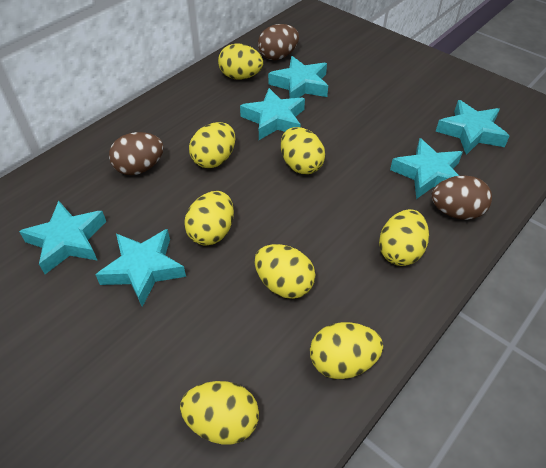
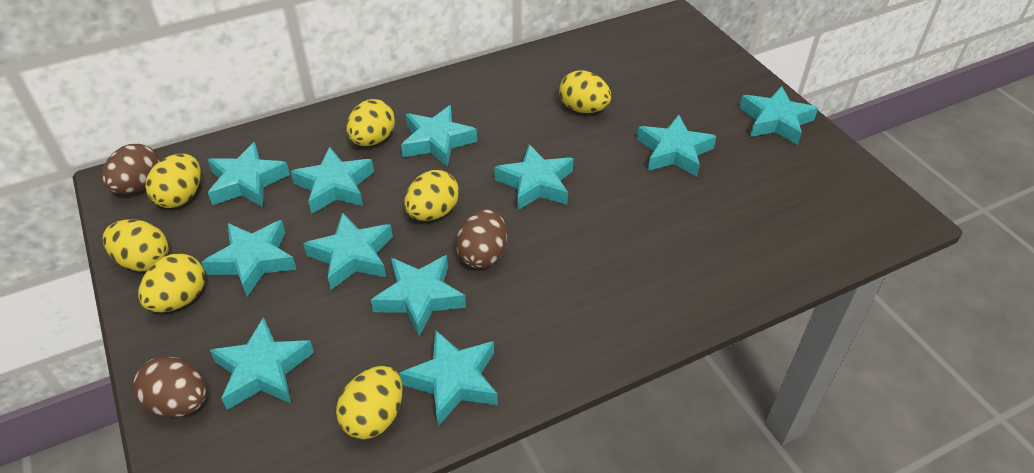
turquoise star: [19,201,106,274] [95,229,186,307] [240,88,305,140] [268,56,328,98] [390,138,463,199] [435,100,509,155] = 6 -> [201,220,296,297] [207,142,290,207] [210,317,314,410] [290,147,374,214] [303,212,393,290] [371,255,466,337] [399,330,498,426] [401,105,477,167] [494,144,574,211] [637,115,717,177] [739,86,818,145] = 11
yellow egg: [180,381,259,445] [184,191,234,246] [189,122,235,168] [218,44,263,80] [255,244,315,299] [281,127,325,174] [310,322,383,379] [379,209,429,266] = 8 -> [103,219,168,272] [138,253,205,312] [145,154,201,208] [336,366,402,440] [346,99,395,146] [404,170,459,221] [559,70,611,113] = 7

